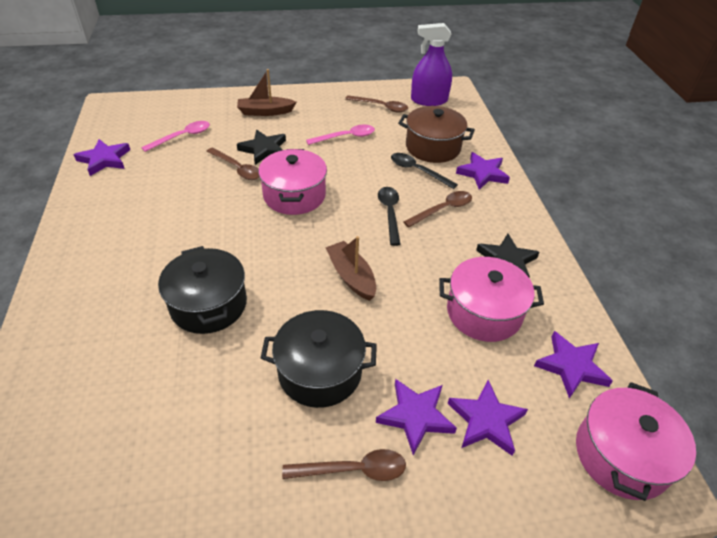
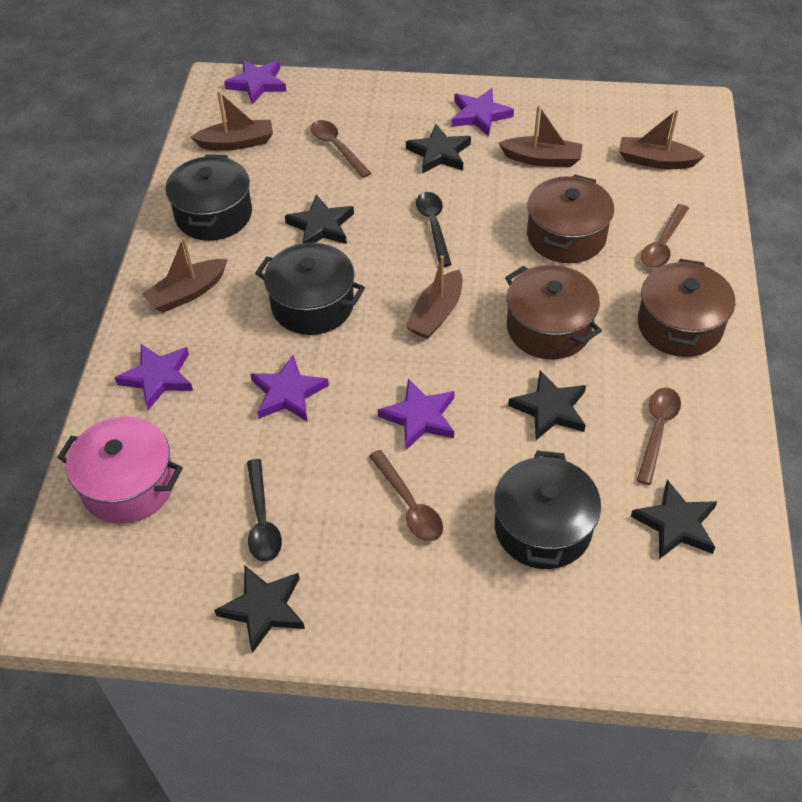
black pot: [158,246,247,334] [261,310,377,408] = 2 -> [165,155,252,241] [255,243,365,335] [494,451,601,569] = 3
black star: [237,130,286,165] [476,234,539,278] = 2 -> [214,566,305,653] [285,195,354,244] [406,124,471,174] [508,370,586,440] [631,480,717,559] = 5
brown boat: [237,69,296,116] [325,236,376,301] = 2 -> [142,237,228,313] [191,92,273,151] [405,255,463,339] [499,105,583,167] [619,109,705,169] = 5
brown pot: [398,106,475,163] = 1 -> [505,265,602,359] [527,174,614,263] [638,259,735,357] = 3
pink pot: [258,149,327,215] [439,257,544,342] [576,382,696,501] = 3 -> [57,416,183,524] = 1
pink spoon: [141,121,210,152] [306,125,375,145] = 2 -> none = 0
purple spray bottle: [411,23,452,106] = 1 -> none = 0

